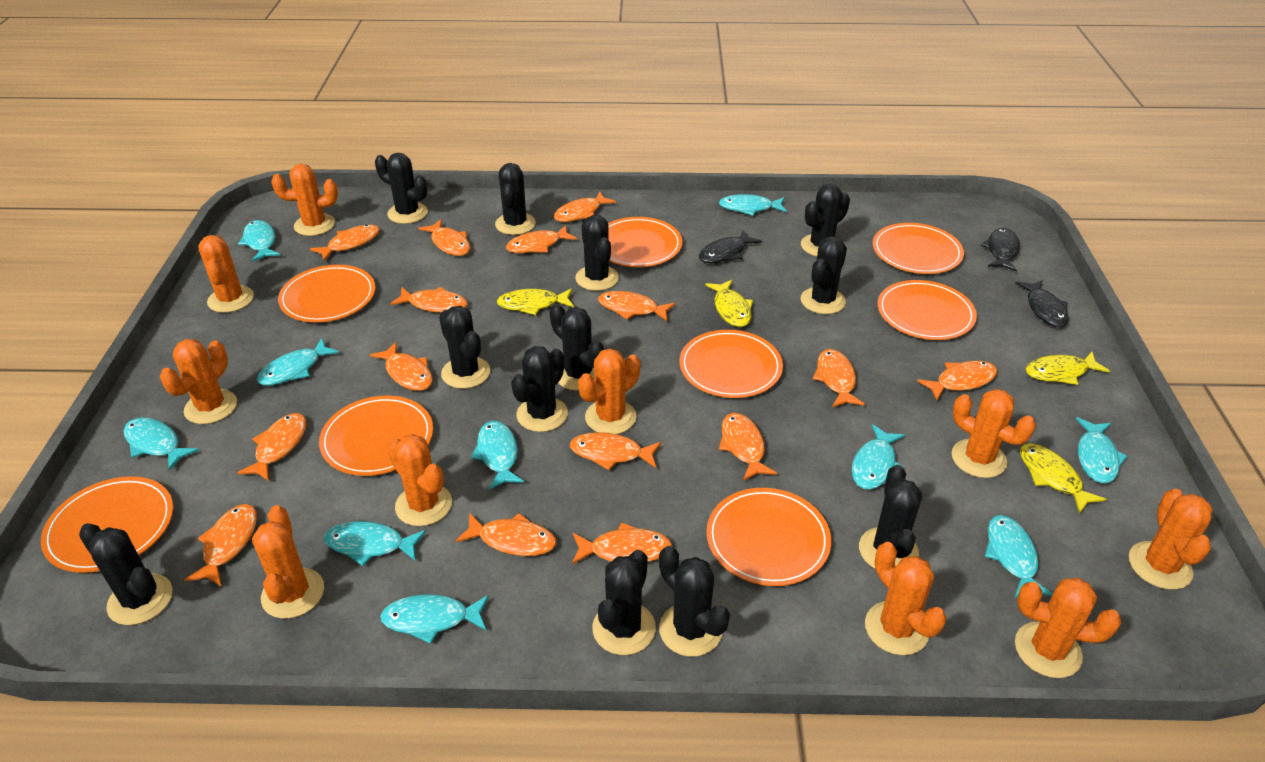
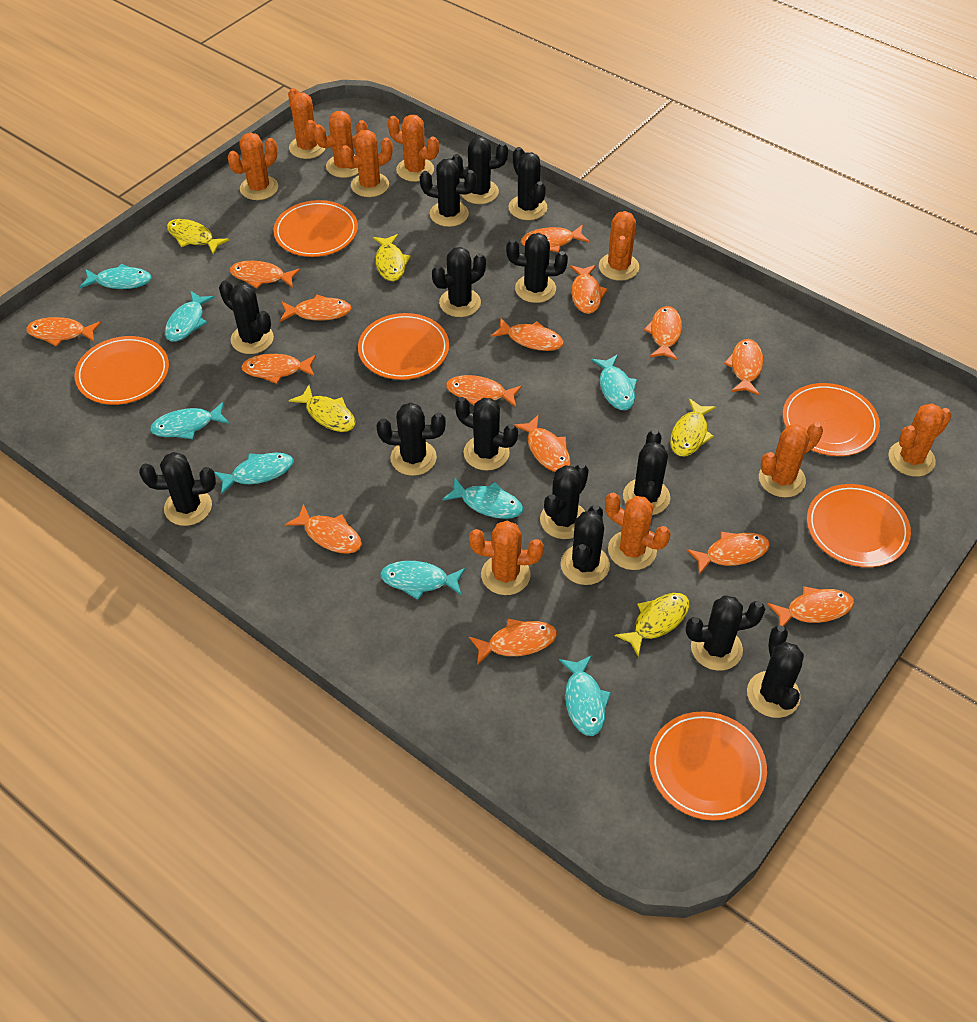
black cactus: [79,523,172,625] [375,153,428,224] [439,306,491,389] [495,163,536,235] [511,346,568,432] [550,304,604,391] [575,215,619,291] [592,550,656,655] [659,546,730,657] [801,184,850,257] [801,237,847,314] [859,465,922,569] = 12 -> [139,452,216,526] [219,281,274,354] [377,402,446,476] [420,158,477,227] [432,247,486,317] [451,136,508,204] [455,397,518,471] [506,233,568,303] [509,147,547,220] [540,463,589,539] [561,505,610,585] [623,430,670,515] [686,595,765,671] [747,625,804,718] = 14
black fish: [699,230,762,263] [981,228,1020,272] [1015,280,1069,327] = 3 -> none = 0
orange plate: [41,476,173,573] [278,265,376,322] [319,396,433,476] [608,217,682,267] [679,330,783,398] [706,488,831,586] [873,223,964,274] [878,280,977,340] = 8 -> [75,336,169,405] [273,200,358,257] [358,313,449,380] [649,711,767,821] [783,383,880,456] [807,484,911,567] = 6
turquoise fish: [123,417,199,471] [238,220,280,262] [257,338,339,385] [324,521,426,566] [380,594,489,644] [471,421,524,490] [719,194,787,216] [852,424,905,490] [985,515,1053,598] [1076,417,1127,483] = 10 -> [80,264,151,289] [150,402,229,439] [165,291,215,342] [214,453,293,495] [380,561,465,600] [442,477,523,519] [559,655,611,736] [591,354,637,410] = 8
yellow fish: [497,289,574,315] [705,280,753,327] [1020,443,1107,513] [1026,352,1110,385] = 4 -> [167,219,229,255] [289,385,355,432] [373,234,411,281] [615,593,690,657] [670,398,716,457] = 5

